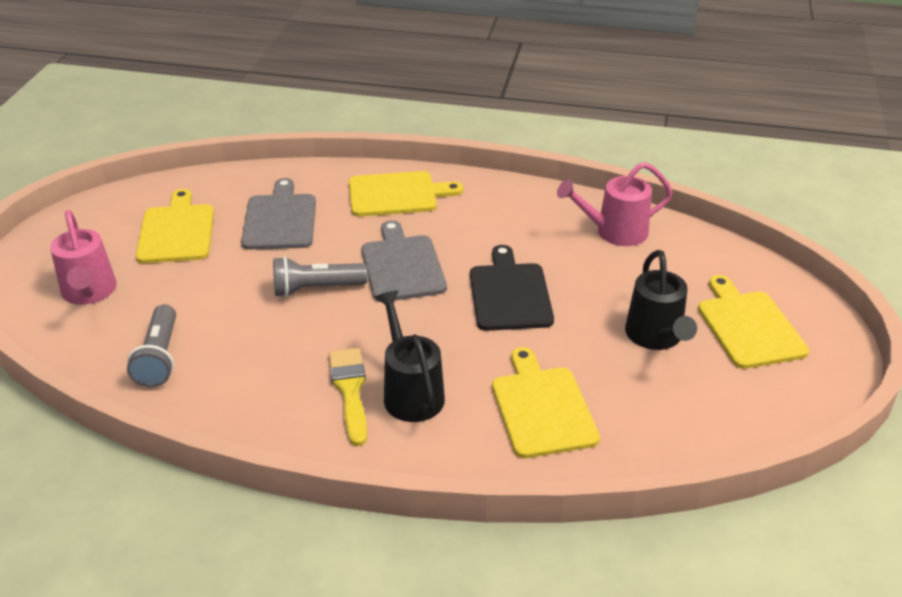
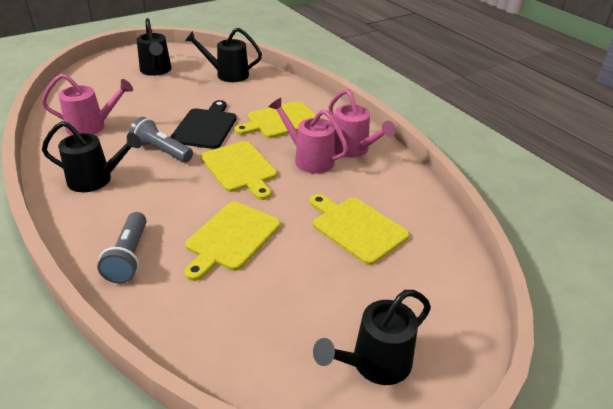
black watering can: [375,291,445,422] [625,250,697,350] = 2 -> [42,121,142,192] [137,18,171,76] [185,28,262,82] [313,290,431,385] = 4
grey cutting board: [241,178,316,250] [362,220,447,302] = 2 -> none = 0
pink watering can: [50,210,117,305] [557,162,673,246] = 2 -> [41,74,133,135] [269,98,348,173] [329,89,396,158] = 3
yellow brush: [329,348,367,446] = 1 -> none = 0

